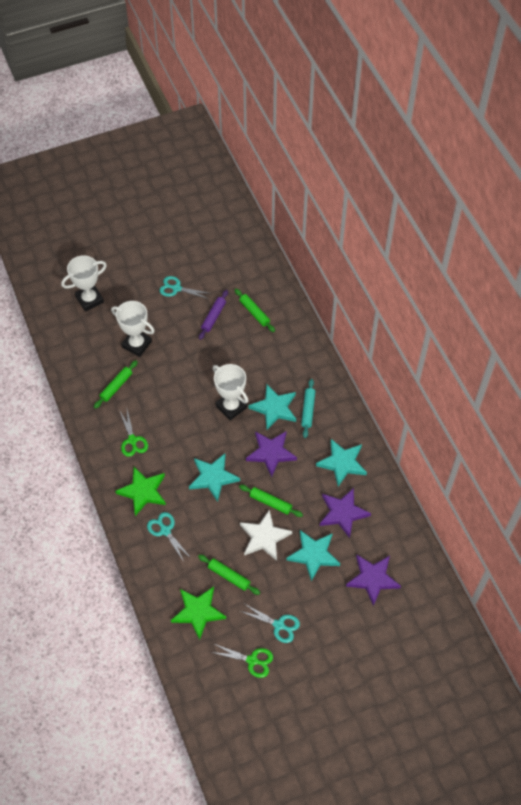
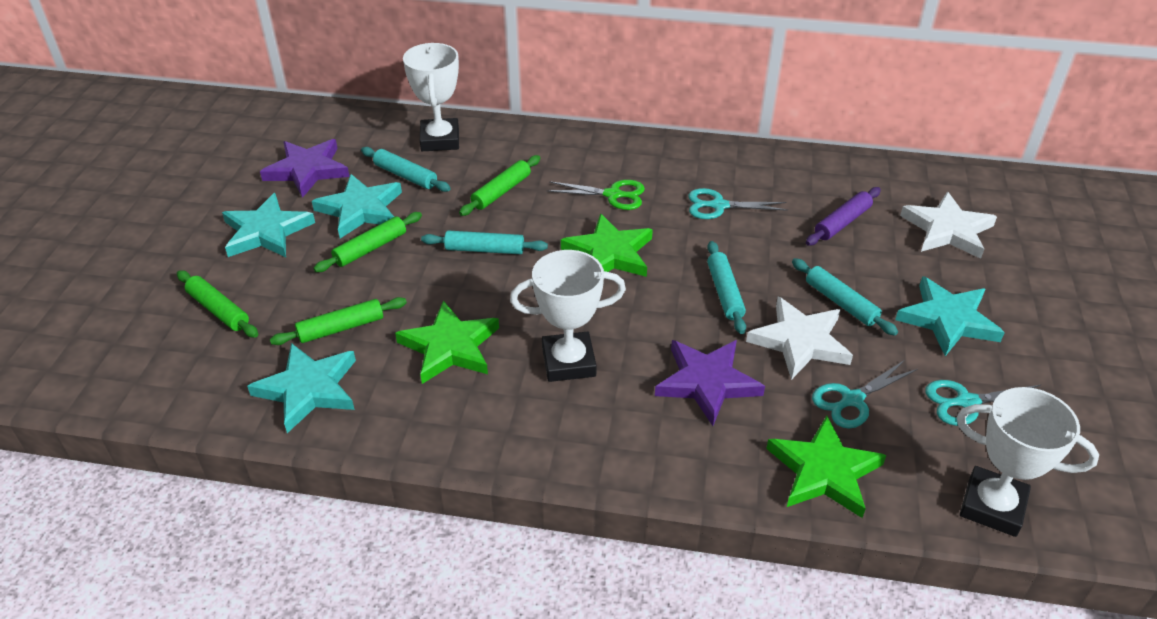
green scissors: [120,410,148,457] [211,644,273,678] = 2 -> [547,180,645,210] = 1
green star: [115,467,166,516] [171,586,226,640] = 2 -> [395,300,499,384] [561,213,653,277] [766,416,886,518] = 3
purple star: [246,431,297,477] [320,488,371,538] [346,555,401,606] = 3 -> [260,139,350,198] [655,340,765,426] = 2
turquoise rolling pin: [301,379,315,438] = 1 -> [361,147,451,192] [421,230,548,254] [707,241,746,334] [792,258,898,336] = 4
white star: [240,510,292,561] = 1 -> [746,297,853,380] [900,192,997,259] = 2

